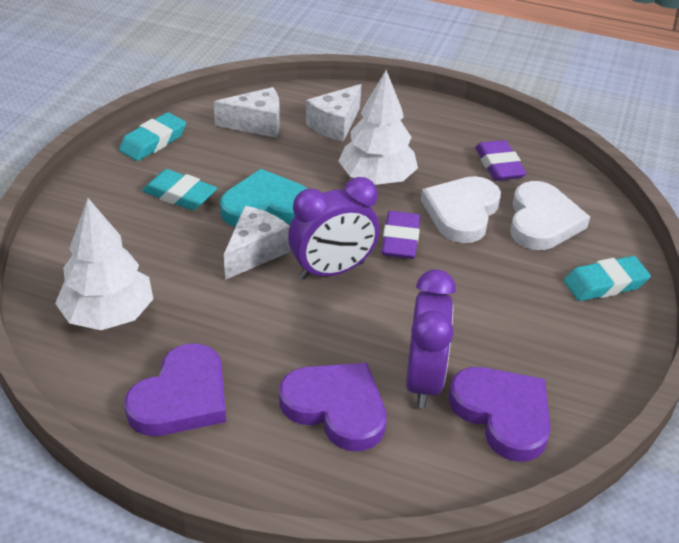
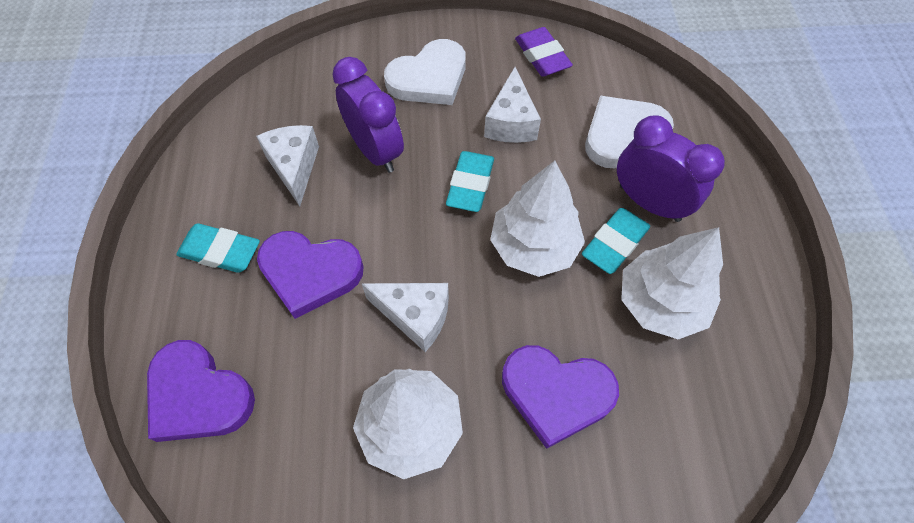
purple eraser: [382,211,420,259] [475,140,527,181] = 2 -> [515,27,573,76] = 1
turquoise heart: [220,169,308,227] = 1 -> none = 0
white tree: [55,198,153,330] [338,70,418,185] = 2 -> [353,369,463,479] [490,161,585,277] [621,227,723,339] = 3

